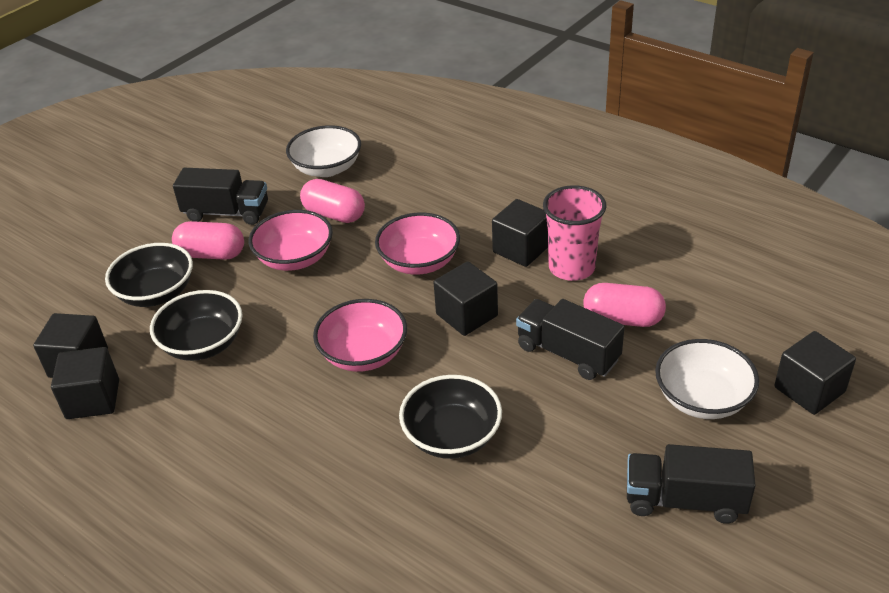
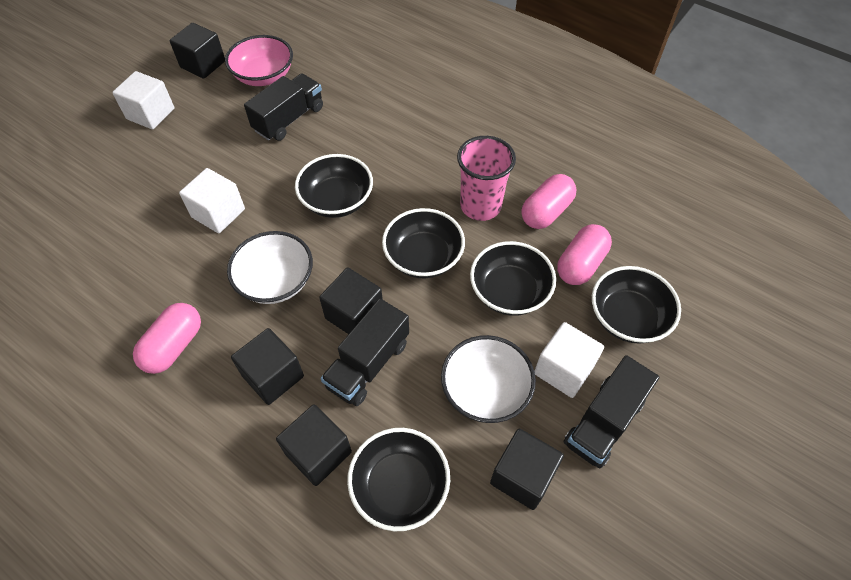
black bowl: [105,243,193,307] [150,290,243,361] [399,375,502,459] = 3 -> [295,154,373,218] [347,428,450,531] [382,208,465,278] [470,241,556,316] [592,266,681,344] = 5
pink bowl: [249,210,333,271] [313,299,407,372] [375,213,460,275] = 3 -> [225,35,293,86] = 1
white cube: none = 0 -> [112,71,174,129] [179,168,245,233] [535,322,604,398] = 3

